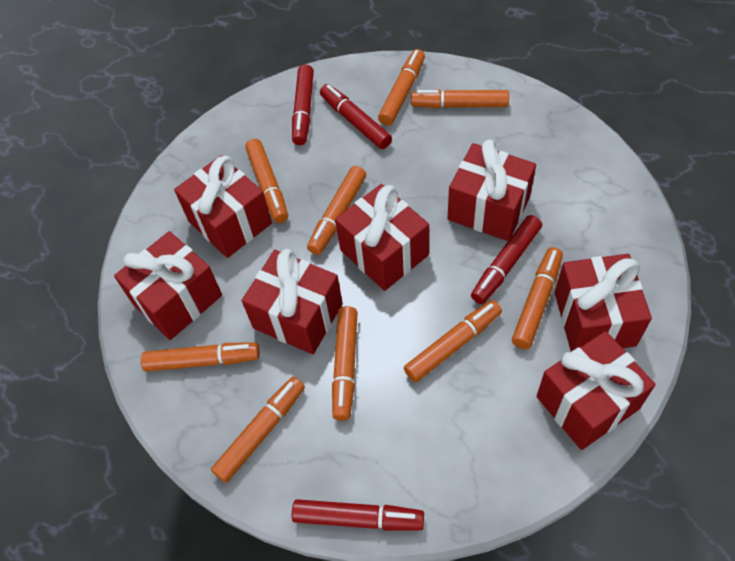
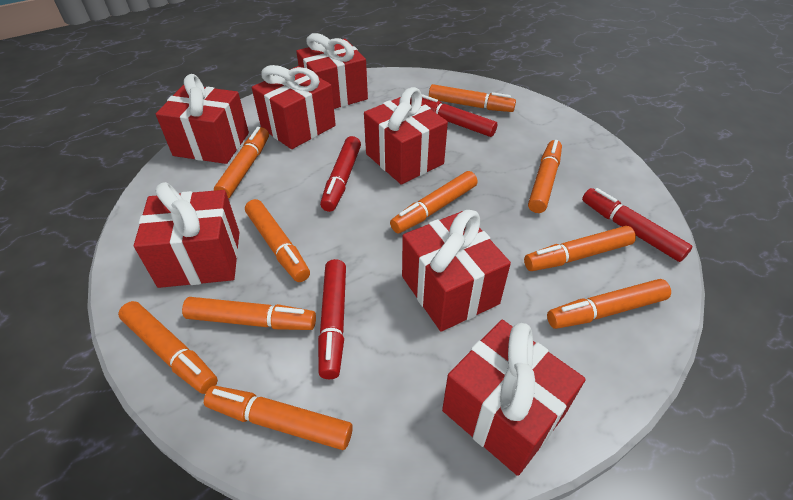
orange marker: [141,342,260,372] [211,377,305,483] [245,139,288,223] [307,166,366,255] [332,306,358,421] [378,49,425,126] [404,300,502,382] [411,89,509,108] [512,247,563,349] = 9 -> [118,301,218,394] [182,297,316,330] [204,386,353,450] [214,127,269,198] [245,199,310,282] [390,171,478,233] [429,84,516,112] [524,226,636,271] [528,140,562,213] [547,279,671,329] = 10

